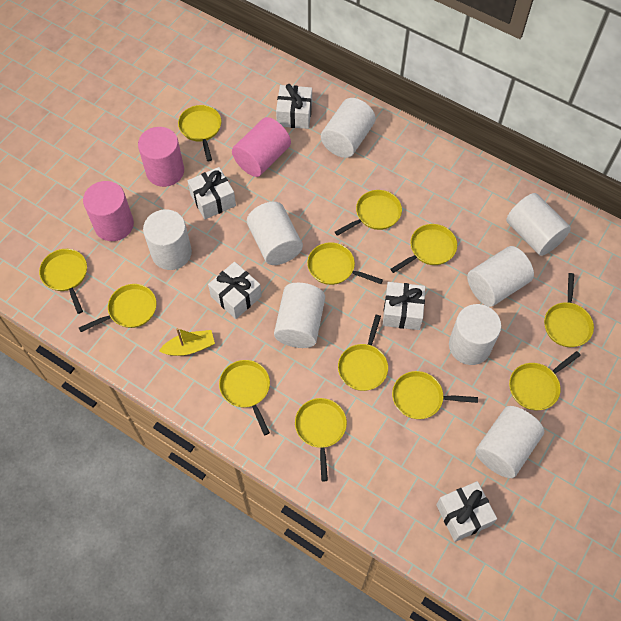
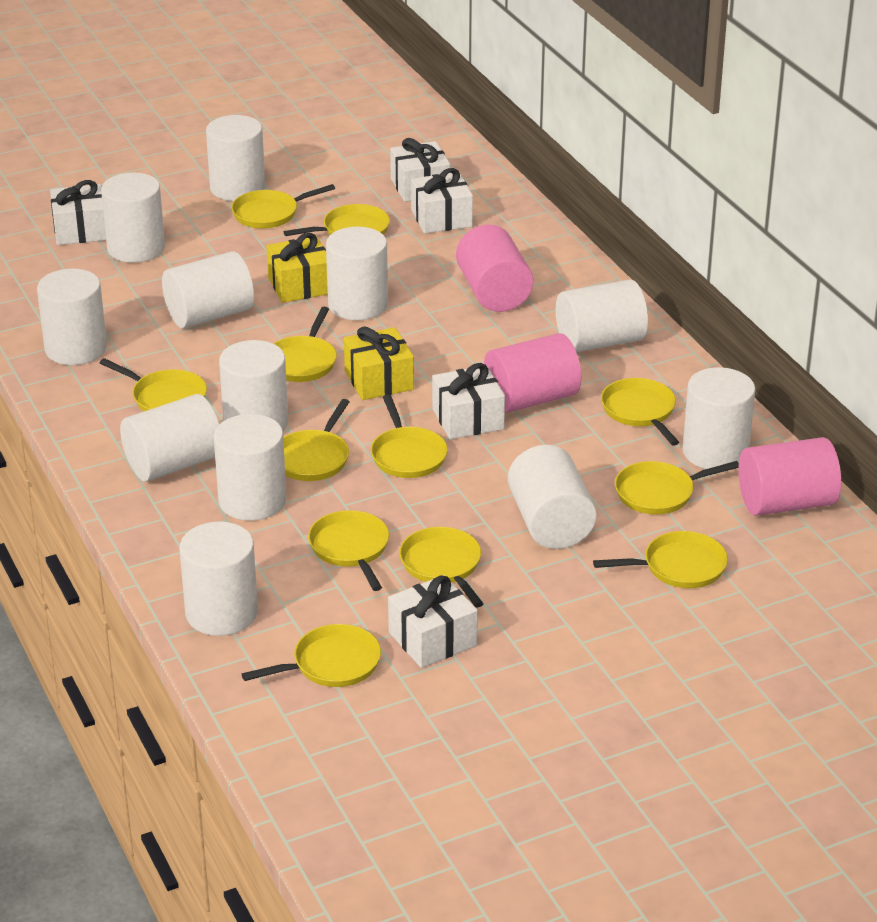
white cylinder: [143,209,192,270] [247,201,303,265] [274,283,325,348] [321,98,376,158] [449,304,501,365] [467,246,534,307] [475,406,544,478] [506,193,571,256] = 8 -> [37,269,107,365] [101,173,165,263] [120,394,220,482] [162,251,254,328] [180,522,258,636] [206,115,265,201] [214,414,287,521] [219,340,288,431] [326,227,388,320] [508,445,597,549] [556,279,648,352] [683,367,755,469] = 12
yellow boat: [159,328,215,356] = 1 -> none = 0
yellow gift: none = 0 -> [266,233,328,303] [344,326,414,400] = 2

